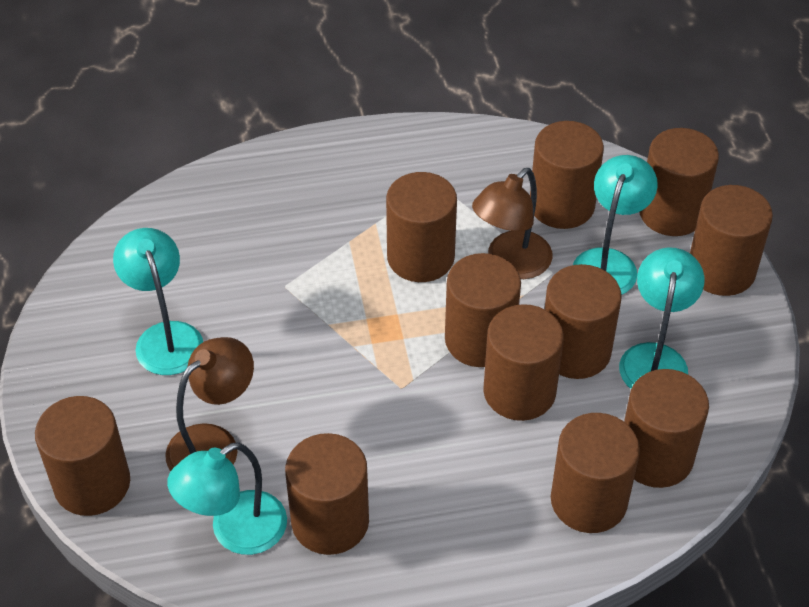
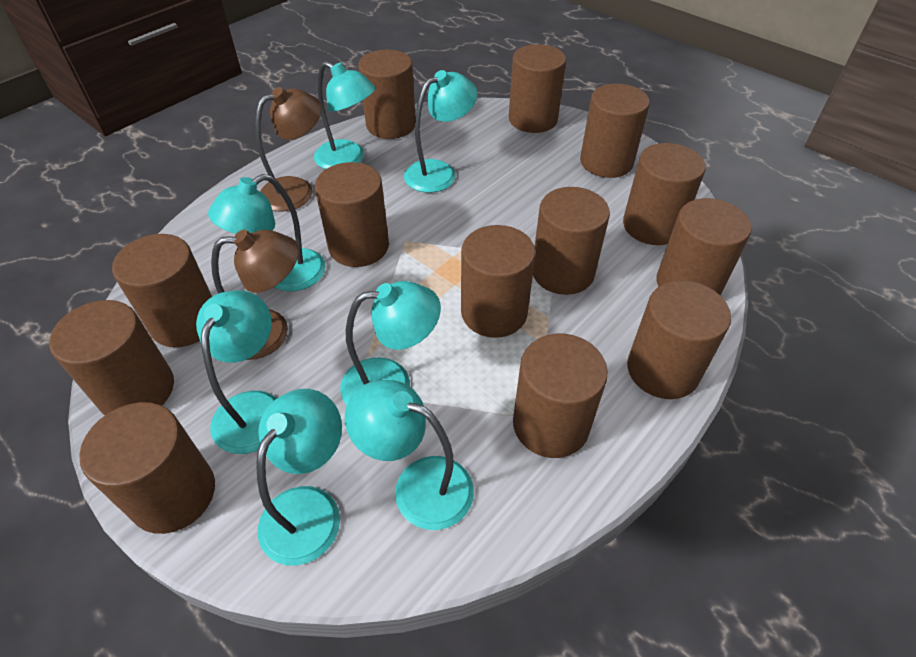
brown cylinder: [35,396,130,516] [285,433,369,555] [386,172,457,282] [445,253,521,367] [483,304,564,421] [530,121,604,229] [545,264,622,379] [551,413,640,533] [624,369,709,488] [639,128,719,236] [690,185,773,296] = 11 -> [49,300,174,415] [79,402,215,534] [112,234,212,347] [315,162,389,267] [358,50,415,139] [461,225,536,338] [509,44,566,133] [513,334,608,458] [533,187,610,295] [580,84,650,178] [623,143,706,245] [627,280,731,399] [656,198,752,296] = 13
turquoise lamp: [113,228,203,375] [167,442,287,555] [573,155,658,294] [619,247,705,389] = 4 -> [196,290,277,454] [208,174,326,291] [256,389,342,566] [314,61,376,169] [340,281,441,405] [345,380,474,530] [404,70,478,193] = 7

